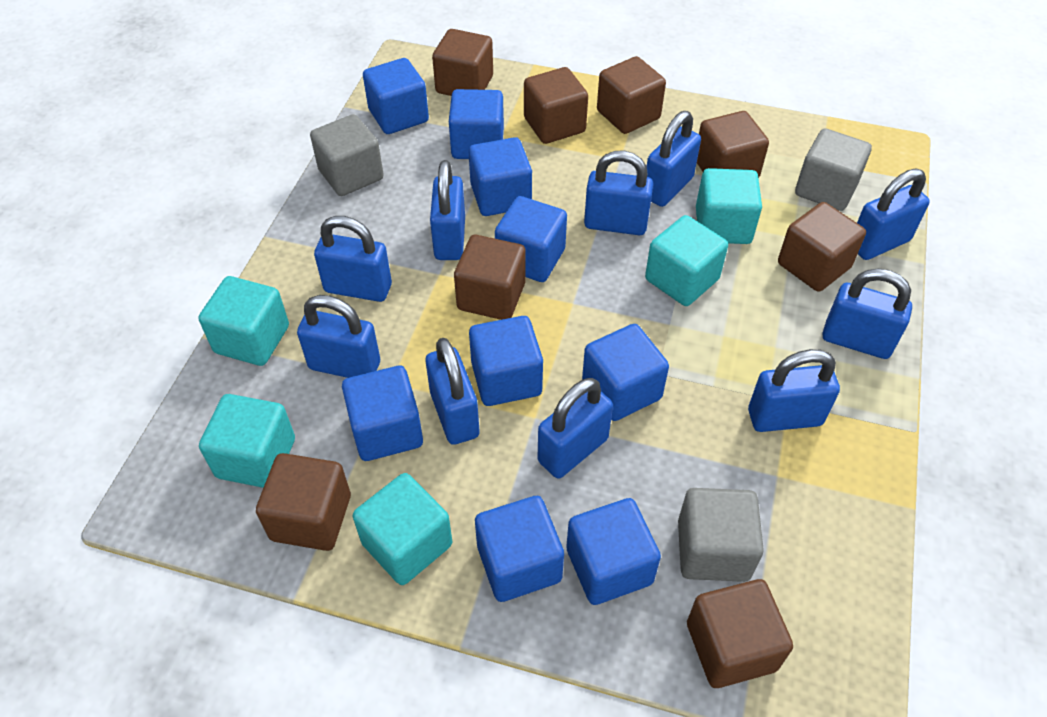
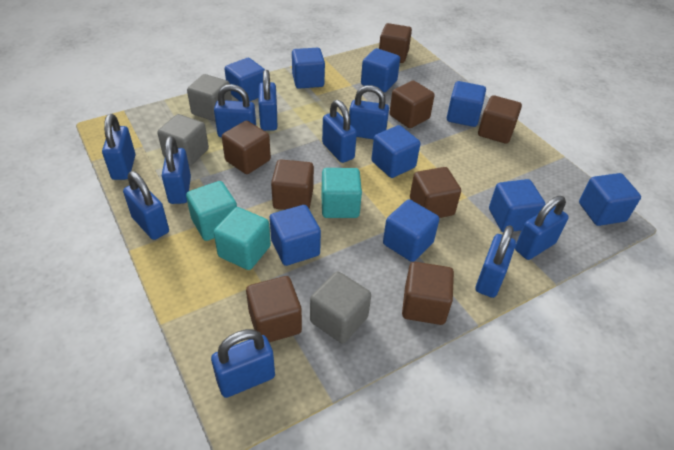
turquoise cube: [199,276,289,366] [199,394,295,488] [353,473,452,585] [645,215,728,306] [696,168,762,244] = 5 -> [186,181,237,241] [214,207,271,270] [321,168,362,218] = 3

